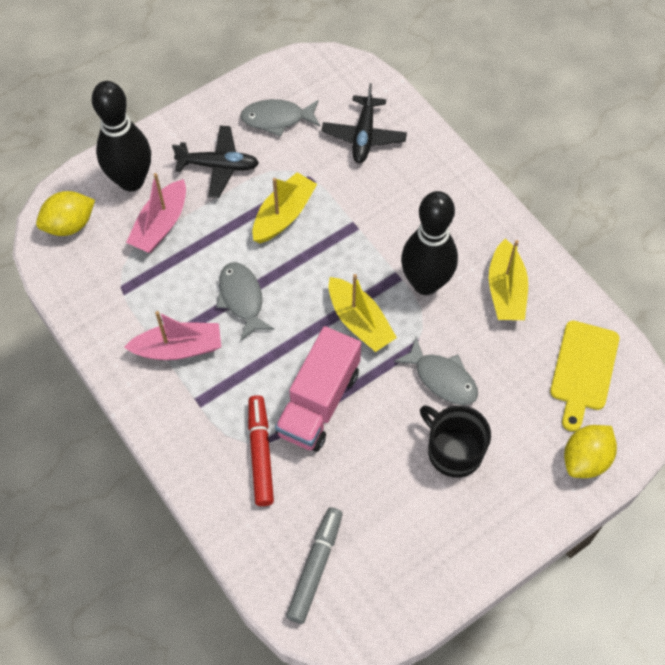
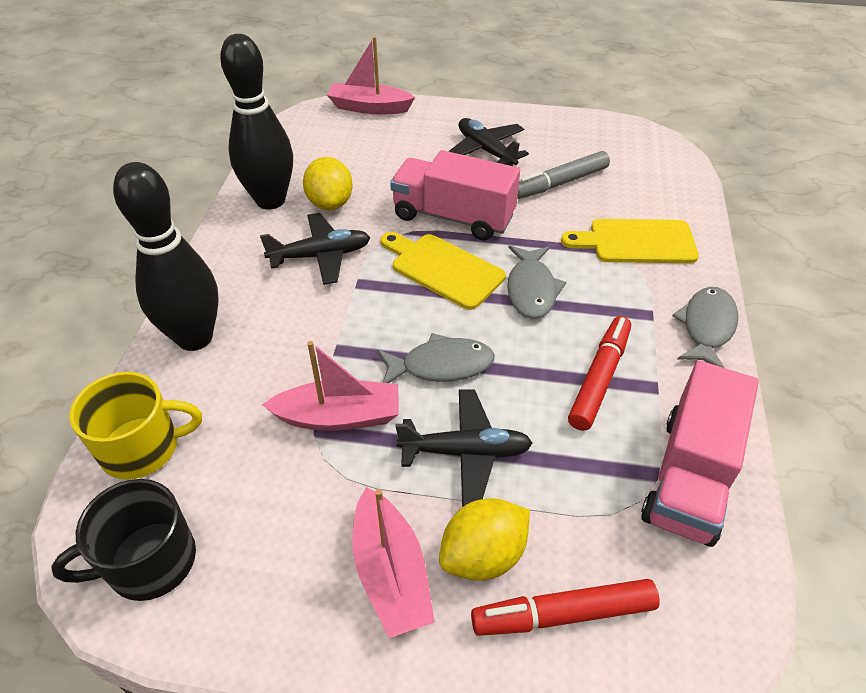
black plane: [172,126,259,198] [321,83,407,163] = 2 -> [260,213,370,285] [395,390,532,506] [448,118,529,166] = 3
pink boat: [124,311,221,360] [126,173,186,253] = 2 -> [262,341,399,431] [327,36,415,115] [352,487,435,638] = 3
pink truck: [275,326,361,452] = 1 -> [390,150,520,240] [641,360,759,547] = 2
red marker: [248,395,274,506] = 1 -> [471,579,659,636] [568,316,631,431] = 2
yellow boat: [252,172,317,243] [329,274,397,352] [489,239,528,320] = 3 -> none = 0
yellow cutting board: [550,321,619,432] = 1 -> [380,232,506,310] [561,219,699,263] = 2
yellow mug: none = 0 -> [70,372,202,480] = 1

